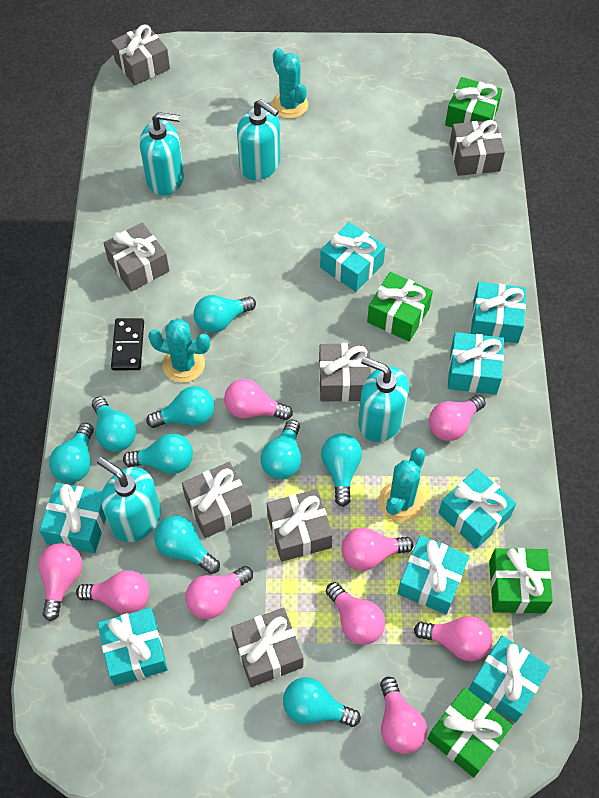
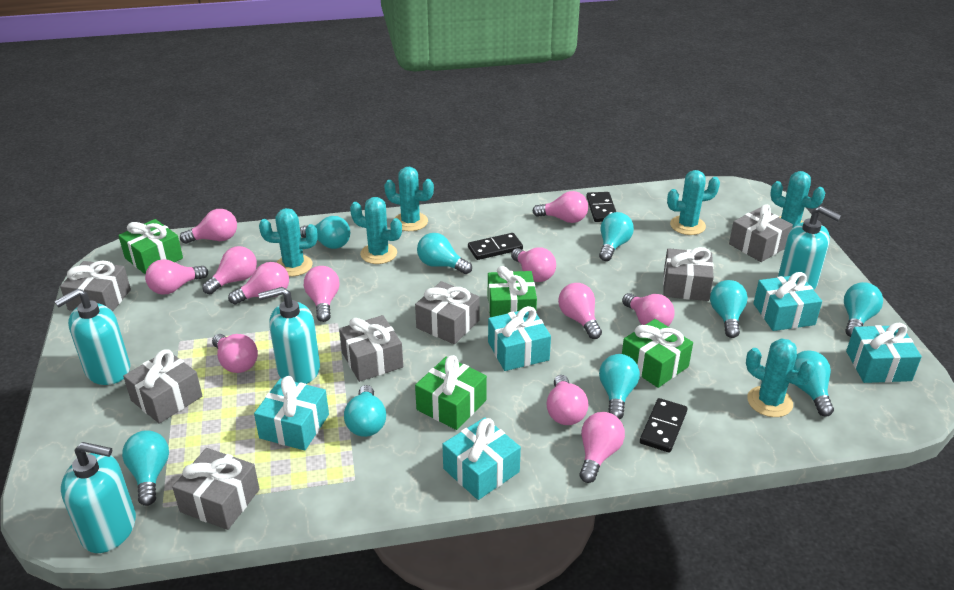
black domino: [111,318,144,370] = 1 -> [468,233,523,260] [586,192,616,222] [640,398,688,453] = 3
pink light bulb: [38,543,82,621] [76,570,150,614] [185,566,253,619] [224,379,293,420] [326,582,385,645] [341,528,414,571] [380,677,427,754] [414,616,492,661] [429,395,486,441] = 9 -> [145,259,208,295] [180,209,237,244] [202,246,257,294] [212,334,258,373] [228,262,289,304] [304,266,340,322] [511,247,556,282] [532,191,588,223] [546,375,589,425] [558,283,602,339] [579,412,625,483] [622,293,675,326] = 12
turquoise cactus: [148,319,210,383] [271,48,308,119] [379,448,425,522] = 3 -> [259,208,317,277] [350,197,402,264] [384,167,434,231] [667,170,720,235] [746,338,816,417] [770,171,825,228] = 6
turquoise gift: [39,482,106,553] [98,608,168,686] [320,222,386,292] [397,535,469,614] [439,468,516,549] [448,332,504,395] [468,636,550,723] [471,282,526,343] = 8 -> [254,376,329,451] [442,417,521,500] [488,306,551,371] [753,272,822,331] [846,323,922,383] = 5

